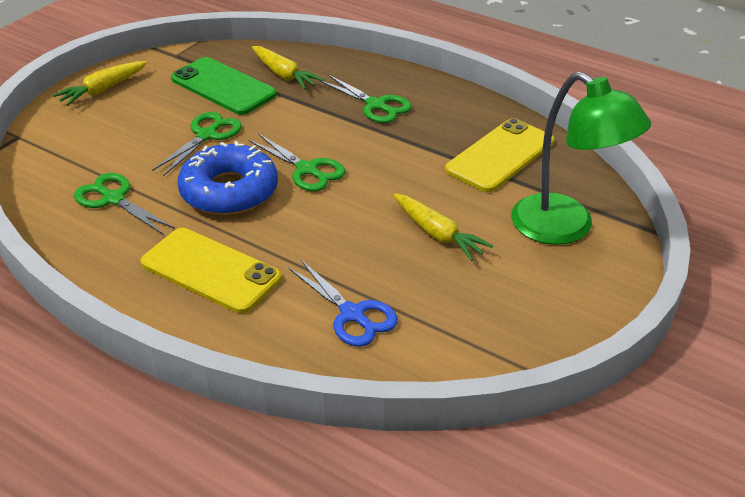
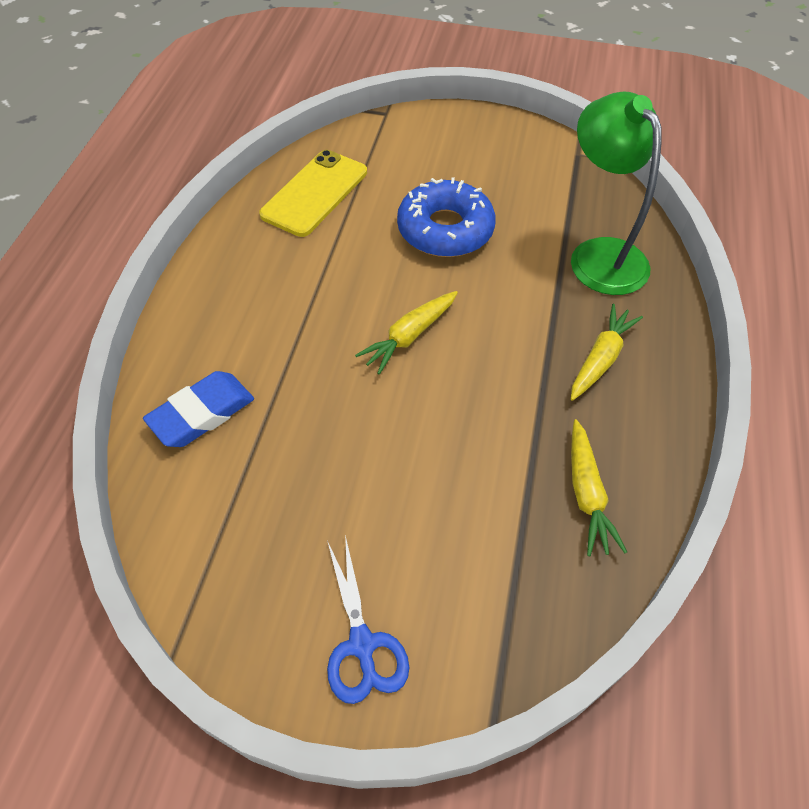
blue eraser: none = 0 -> [143,371,254,447] = 1
green phone: [171,57,277,115] = 1 -> none = 0
green scissors: [74,173,175,234] [152,112,242,176] [248,133,345,191] [320,75,412,123] = 4 -> none = 0
yellow phone: [140,228,282,314] [445,118,554,192] = 2 -> [259,150,367,237] = 1

